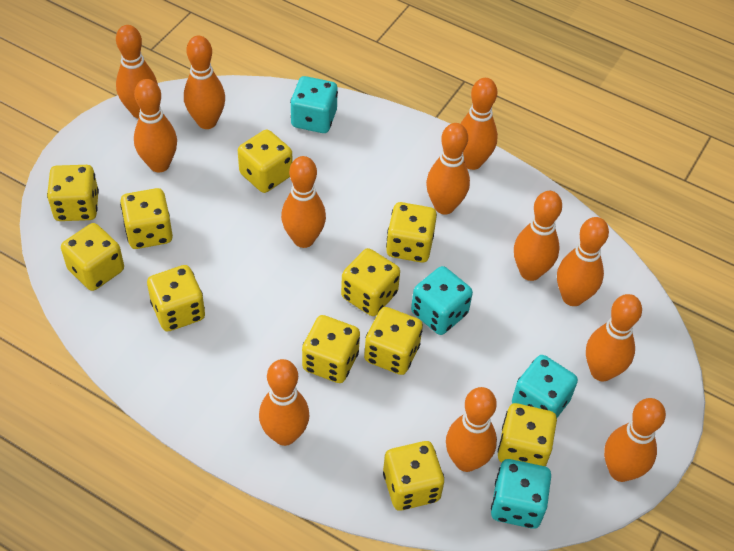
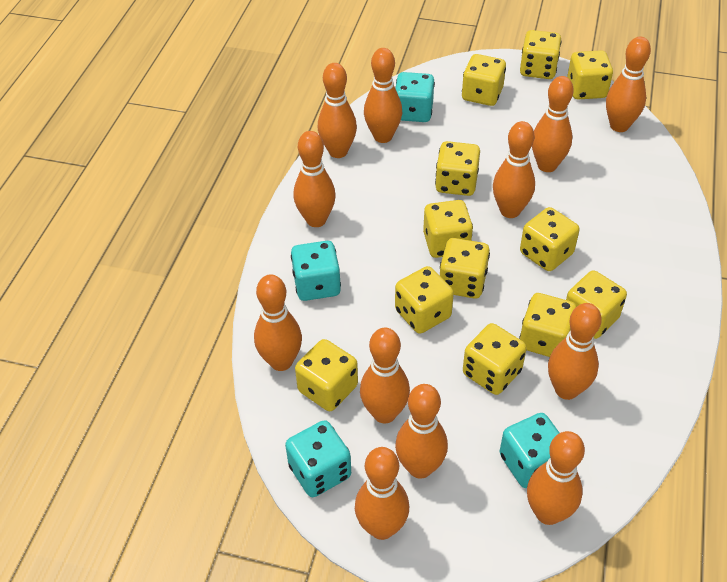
yellow dice: [47,165,99,221] [61,223,124,291] [120,188,173,249] [147,265,205,331] [238,130,293,193] [302,315,360,383] [341,248,400,316] [364,307,423,375] [383,441,444,511] [386,202,437,263] [498,403,557,467] = 11 -> [295,339,358,411] [395,266,454,334] [423,200,473,258] [435,141,480,196] [440,238,490,299] [462,54,506,106] [463,323,527,395] [519,293,576,357] [520,30,561,79] [520,207,580,271] [566,270,627,339] [567,50,613,99] = 12

